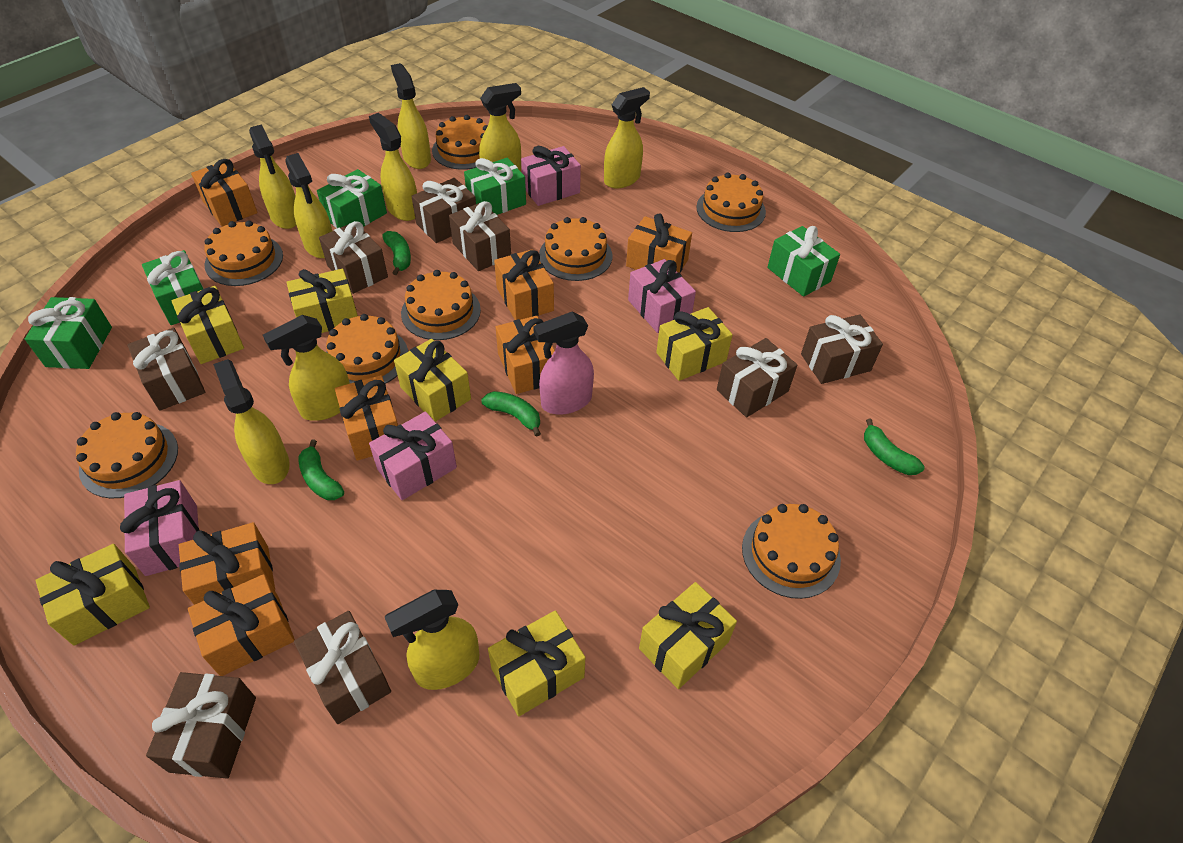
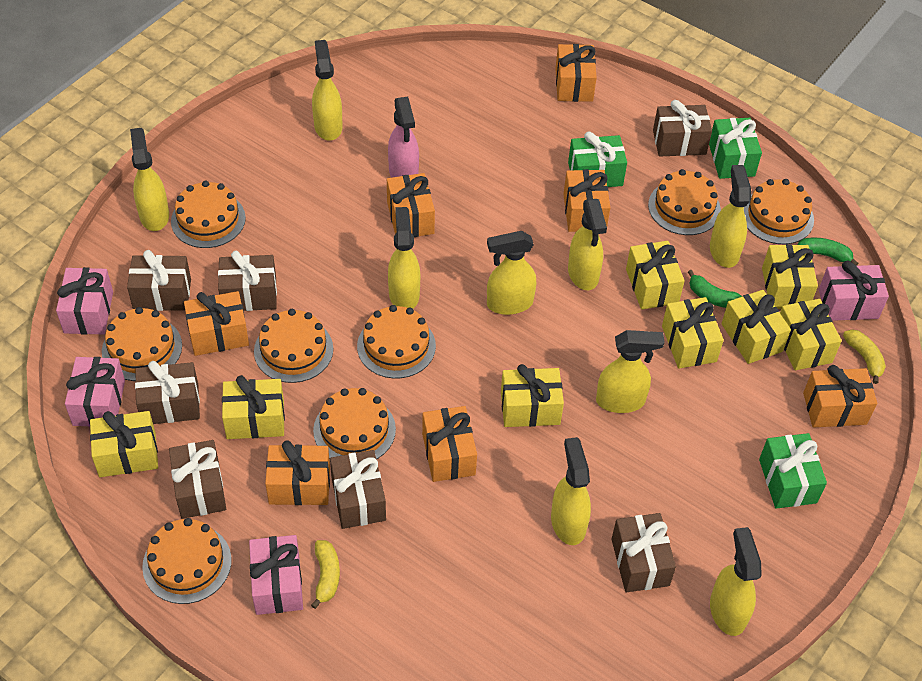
brown gift: [127,328,205,411] [146,672,256,779] [294,611,391,724] [319,221,388,294] [411,178,476,243] [449,201,511,271] [717,338,797,417] [801,314,883,384] = 8 -> [127,250,191,311] [135,361,200,424] [169,440,226,519] [218,251,277,311] [330,450,386,529] [611,513,676,592] [653,100,712,157] = 7
green banana: [299,439,344,500] [382,231,411,275] [481,391,541,437] [864,419,925,475] = 4 -> [688,270,742,308] [797,238,859,266] = 2
green gift: [25,297,112,369] [142,250,204,325] [317,169,387,228] [464,158,526,215] [767,226,840,297] = 5 -> [568,132,627,187] [709,118,762,179] [759,433,827,509] = 3
yellow banana: none = 0 -> [311,540,340,609] [843,329,886,384] = 2
yellow gift: [35,544,150,645] [171,286,244,364] [286,269,358,333] [394,339,471,422] [488,610,586,716] [639,582,737,689] [656,307,733,381] = 7 -> [90,411,158,477] [222,375,285,439] [501,364,564,427] [626,241,685,309] [662,297,724,368] [721,290,791,364] [762,244,818,309] [780,299,842,370] = 8

